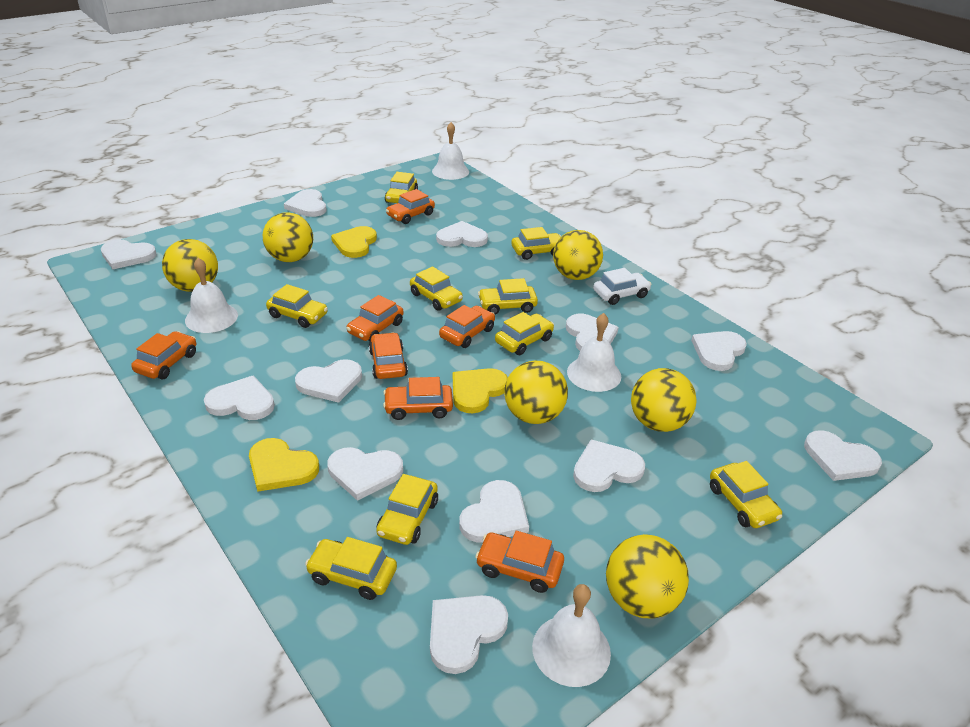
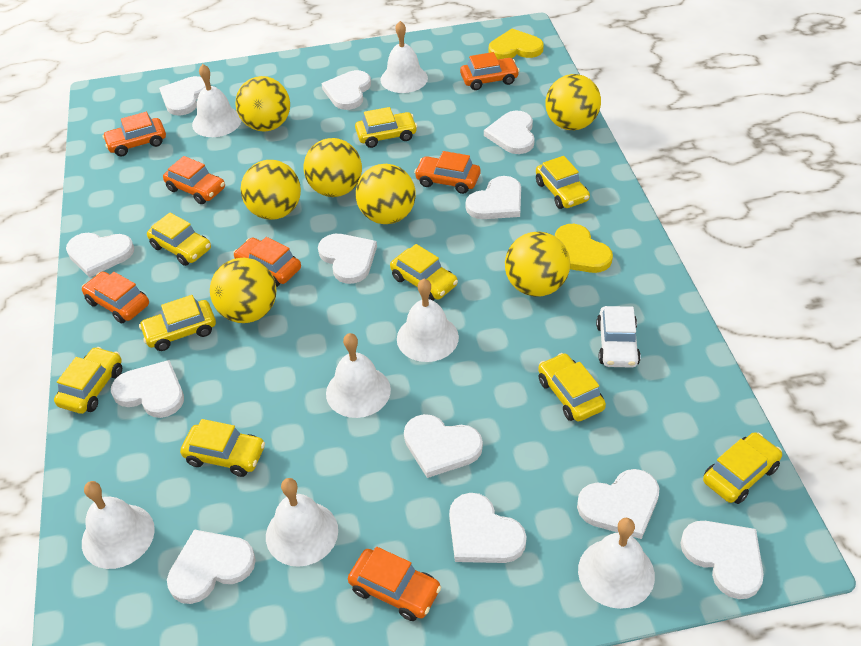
white bell: [185,258,238,333] [432,122,469,180] [532,584,611,687] [567,313,621,392] = 4 -> [82,481,155,569] [192,64,242,137] [266,478,338,567] [326,333,391,418] [380,21,428,93] [397,279,459,362] [578,518,655,609] = 7
yellow ball: [162,239,218,292] [263,212,313,262] [504,361,568,424] [553,230,603,280] [606,534,689,618] [631,368,697,432] = 6 -> [210,258,276,323] [236,76,290,132] [241,160,301,220] [304,138,362,197] [356,164,416,224] [505,232,570,297] [546,74,601,130] = 7
yellow heart: [249,438,319,492] [331,226,377,258] [453,368,508,413] = 3 -> [489,29,544,59] [555,224,613,273] = 2

